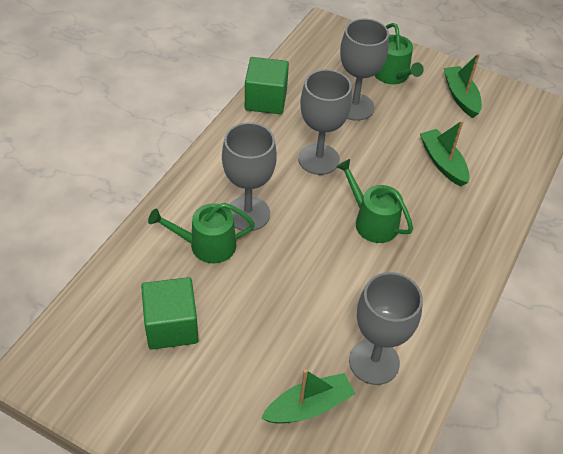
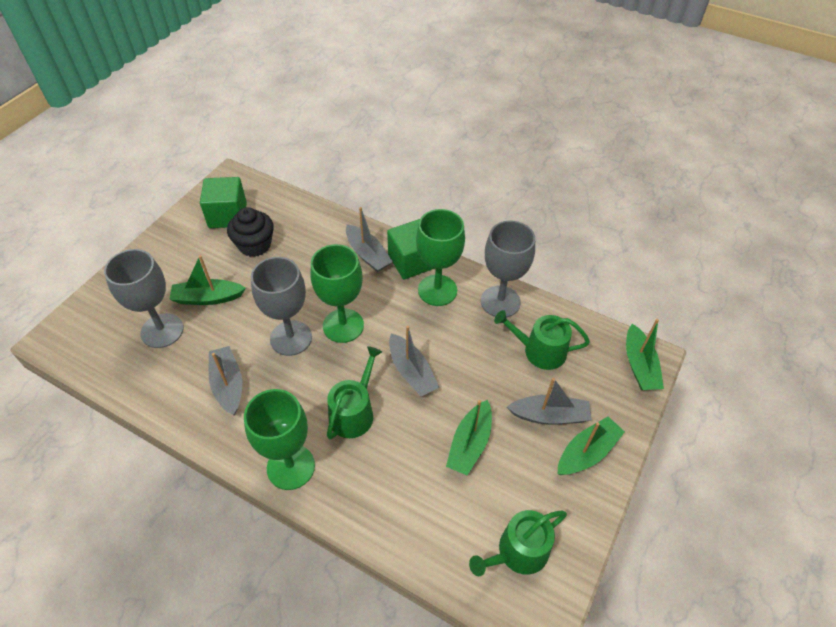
black cupcake: none = 0 -> [227,207,274,257] = 1
green boat: [261,369,355,424] [420,121,470,186] [444,54,482,118] = 3 -> [169,255,246,305] [446,400,492,475] [558,417,625,475] [626,319,664,390] = 4
green goblet: none = 0 -> [244,389,315,490] [310,244,364,343] [416,209,465,306] = 3
grey boat: none = 0 -> [209,346,242,415] [346,207,393,272] [389,326,439,396] [507,378,592,425] = 4
grey goblet: [222,122,277,231] [298,69,352,175] [340,18,389,121] [349,272,423,385] = 4 -> [104,249,184,348] [251,257,312,356] [481,220,535,318] = 3

